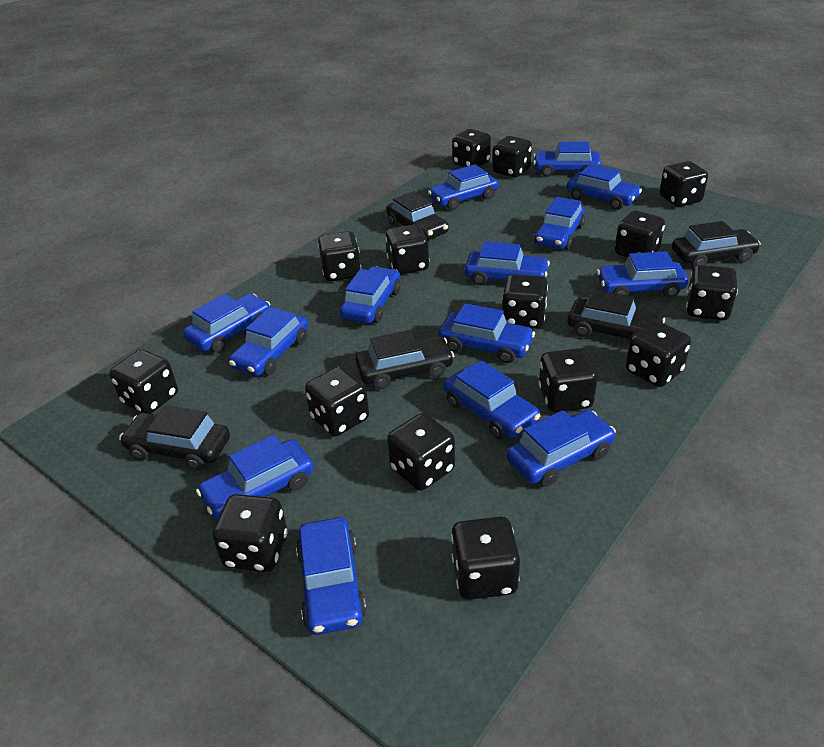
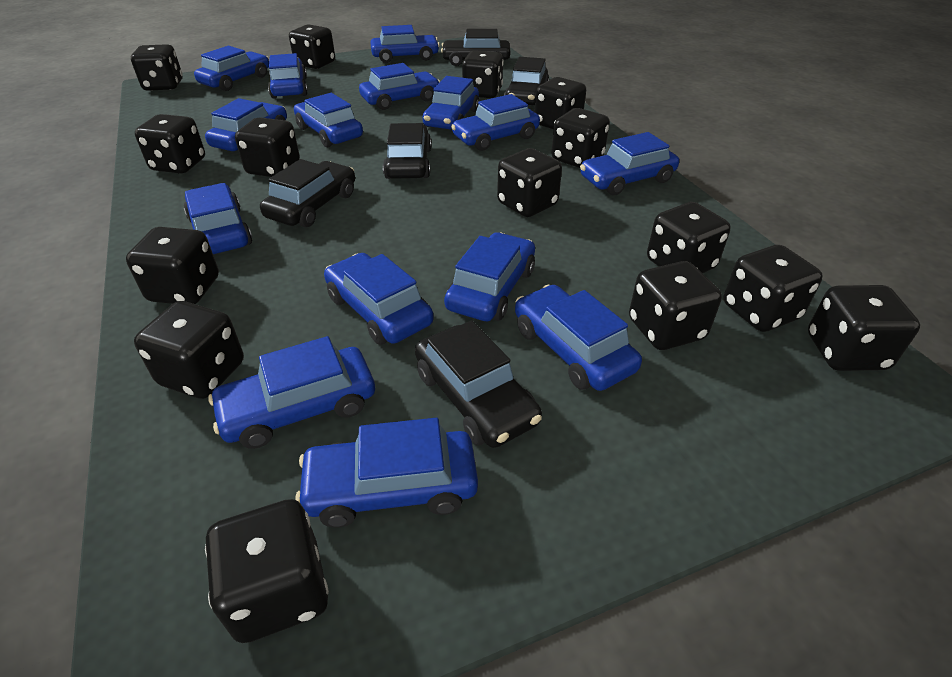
blue car: [183,293,270,353] [196,434,314,520] [229,307,308,376] [296,517,366,635] [340,266,401,324] [428,164,498,210] [438,303,535,363] [444,360,540,439] [464,241,550,285] [507,410,616,487] [533,142,601,177] [534,197,585,250] [567,164,642,210] [597,251,688,297] = 14 -> [184,183,252,254] [194,46,269,91] [205,98,287,151] [208,336,375,449] [268,53,308,99] [294,93,363,147] [295,418,478,528] [324,253,434,345] [359,63,440,110] [370,25,440,63] [422,76,479,129] [444,233,535,321] [451,94,540,151] [515,285,642,391] [580,132,679,195] = 15

